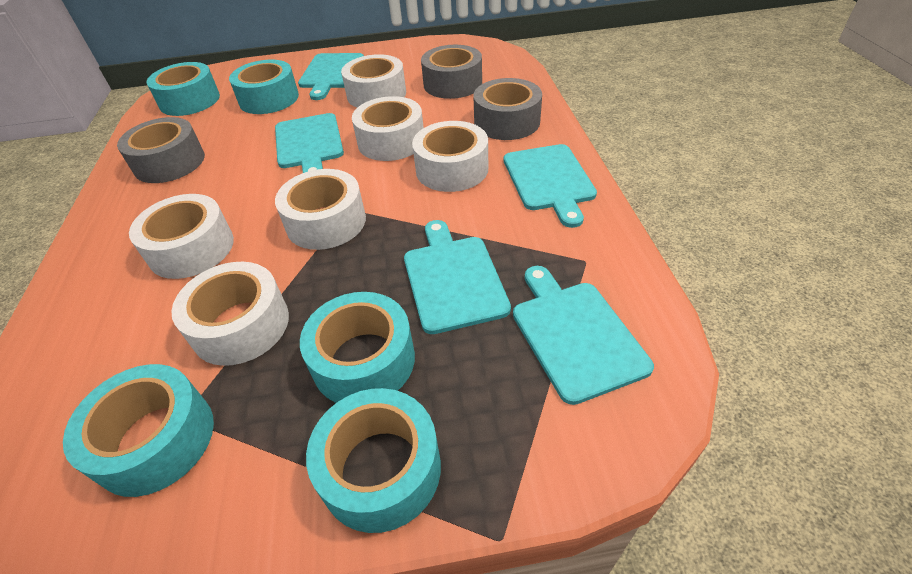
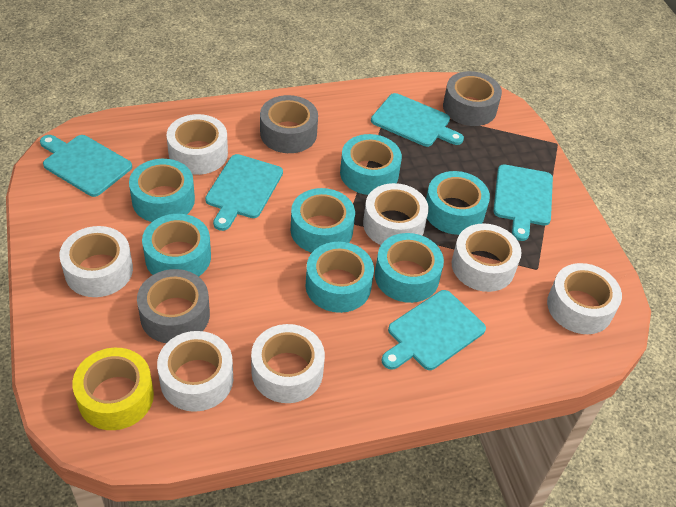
turquoise tape: [63,364,214,497] [146,62,220,116] [229,60,299,114] [300,292,415,403] [306,388,441,533] = 5 -> [129,159,195,222] [142,214,211,277] [291,188,355,253] [306,242,374,313] [340,134,402,195] [375,233,444,303] [426,171,490,235] = 7
white tape: [129,194,234,279] [171,262,289,366] [275,169,366,250] [341,54,406,108] [352,96,424,161] [412,121,488,192] = 6 -> [59,226,133,297] [157,331,233,412] [166,114,228,175] [251,324,325,403] [363,183,429,245] [452,223,522,292] [547,263,622,334] = 7
yellow tape: none = 0 -> [72,348,154,430] = 1

